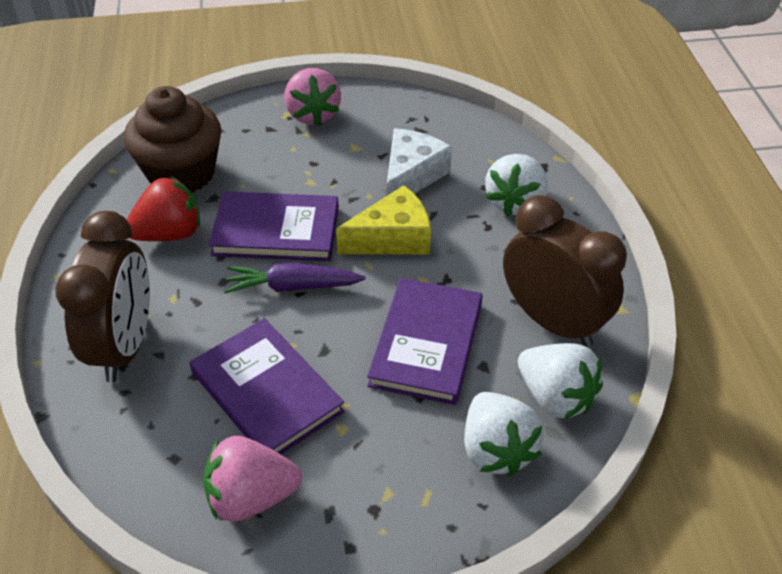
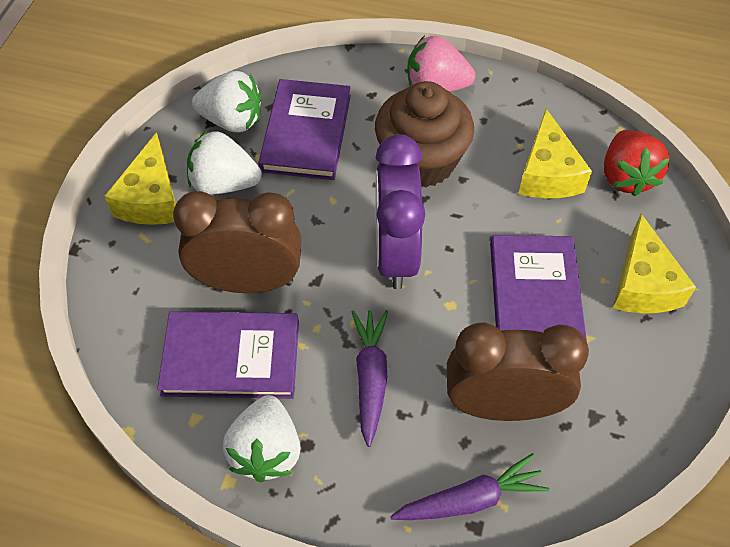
pink strawberry: [203,436,302,522] [284,68,341,126] = 2 -> [407,36,475,92] = 1
purple carrot: [224,263,366,293] = 1 -> [351,310,388,447] [390,453,549,520] = 2
purple clock: none = 0 -> [375,134,425,289] = 1
white cheese: [387,128,452,195] = 1 -> none = 0
yellow cheese: [336,185,431,254] = 1 -> [105,132,176,225] [518,109,592,198] [613,214,696,313] = 3

